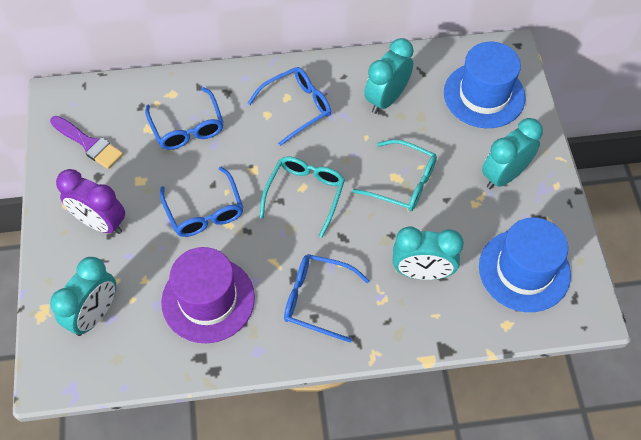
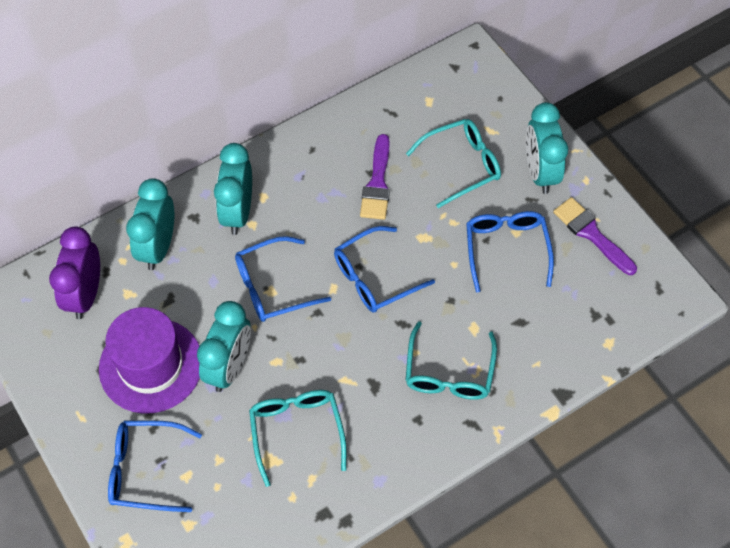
blue hat: [444,42,526,128] [479,217,571,312] = 2 -> none = 0
purple brush: [50,116,123,169] = 1 -> [360,134,390,220] [553,197,637,275] = 2
turquoise glasses: [259,156,345,238] [352,139,437,212] = 2 -> [249,390,347,487] [406,119,501,208] [406,321,497,400] = 3

